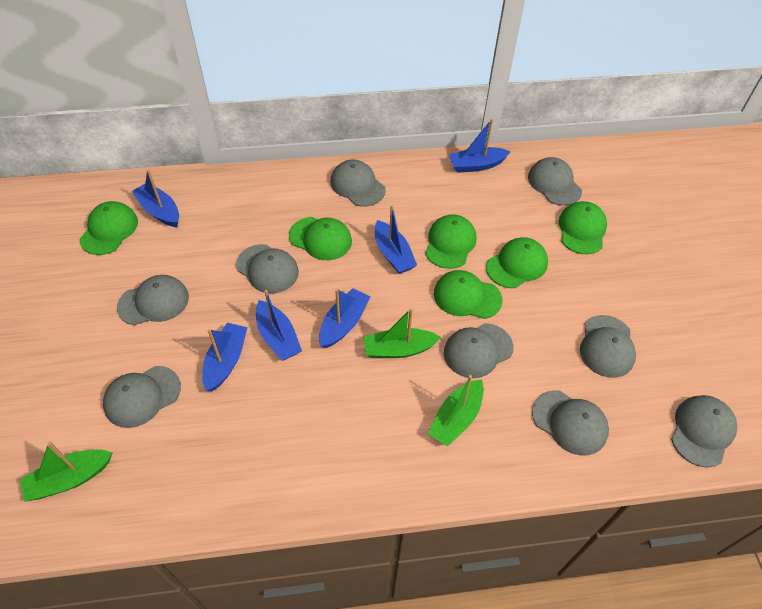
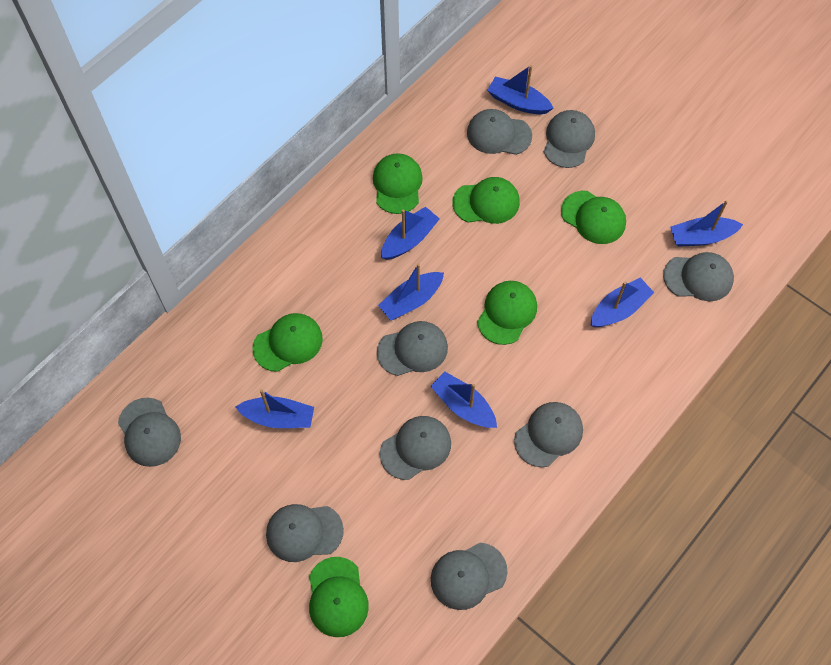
blue boat: [132,170,179,227] [202,323,248,391] [256,290,302,361] [319,288,370,348] [375,205,417,274] [449,119,511,173] = 6 -> [235,389,314,428] [378,263,444,321] [381,206,440,260] [430,371,497,428] [487,65,554,114] [591,278,654,327] [670,201,743,247] = 7
green boat: [20,442,113,502] [363,308,441,358] [428,375,484,447] = 3 -> none = 0

